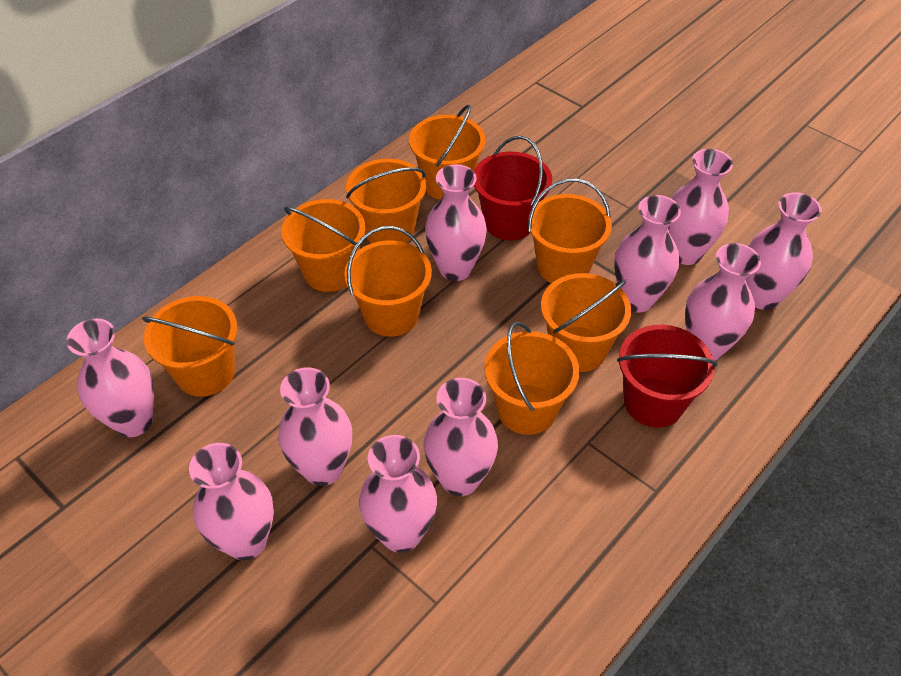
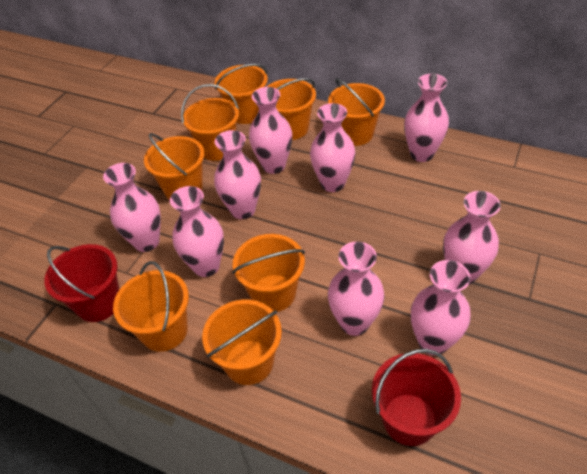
pink vase: [66,318,154,437] [189,443,274,560] [278,367,352,486] [359,435,437,553] [424,378,498,496] [425,164,487,281] [614,195,681,312] [668,149,733,265] [685,243,761,361] [746,192,822,310] = 10 -> [103,163,161,252] [170,186,224,277] [214,130,261,219] [249,87,292,174] [310,103,355,192] [328,242,385,336] [404,74,449,162] [411,260,471,355] [443,191,501,285] = 9

